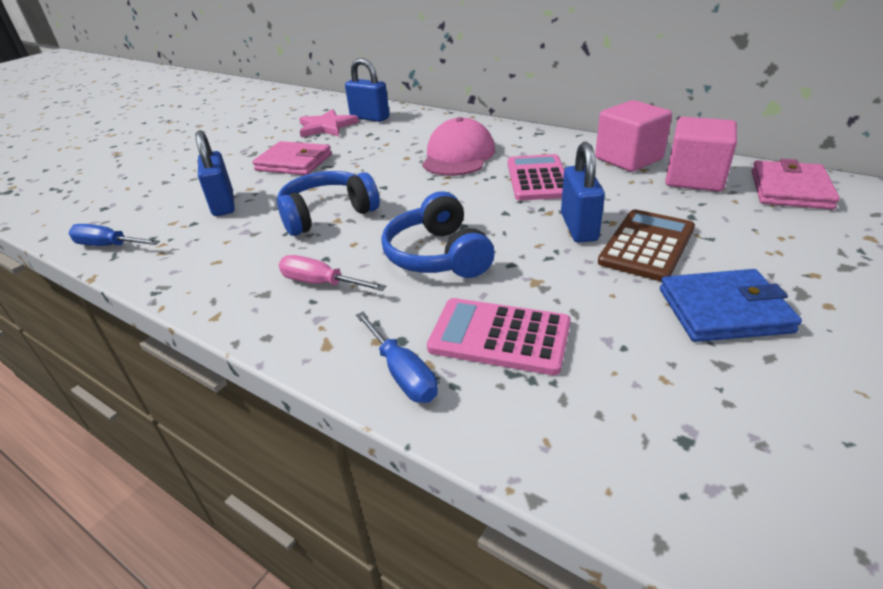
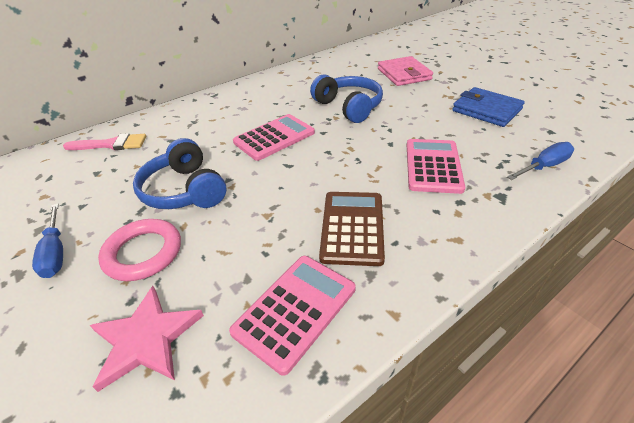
blue padlock: [195,130,235,216] [345,58,390,122] [561,142,605,243] = 3 -> none = 0
pink brush: none = 0 -> [63,133,146,150] = 1
pink calculator: [427,298,571,375] [508,154,564,201] = 2 -> [229,256,356,376] [233,114,315,161] [407,139,465,194] = 3
pink cap: [422,117,495,176] = 1 -> none = 0
pink cube: [595,100,672,172] [665,117,737,192] = 2 -> none = 0
pink ring: none = 0 -> [98,219,181,281] = 1
pink screwdriver: [279,255,387,291] = 1 -> none = 0
pink wallet: [252,141,332,175] [752,159,840,209] = 2 -> [378,56,433,86] = 1

